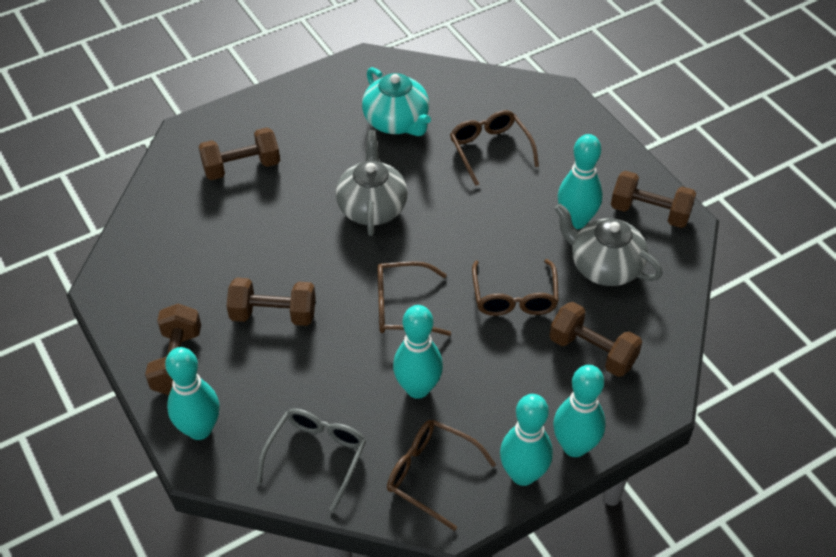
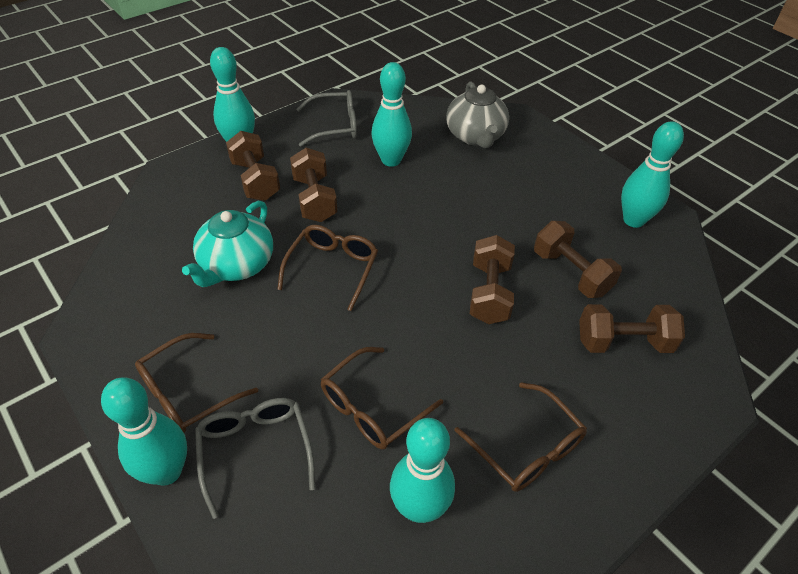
grey glasses: [256,408,366,512] = 1 -> [195,398,316,519] [296,90,357,146] = 2
grey teapot: [336,130,408,236] [554,203,663,286] = 2 -> [446,82,509,148] = 1

